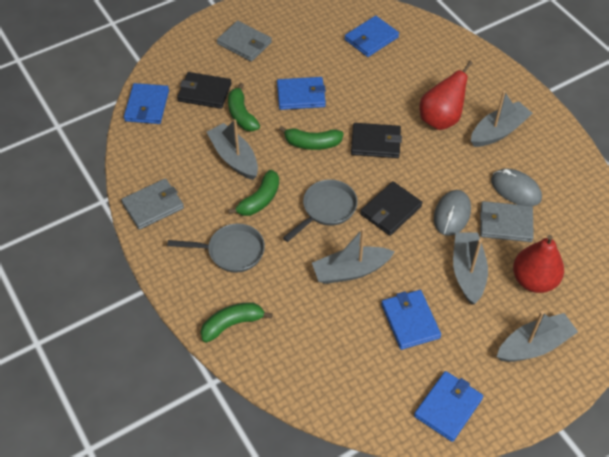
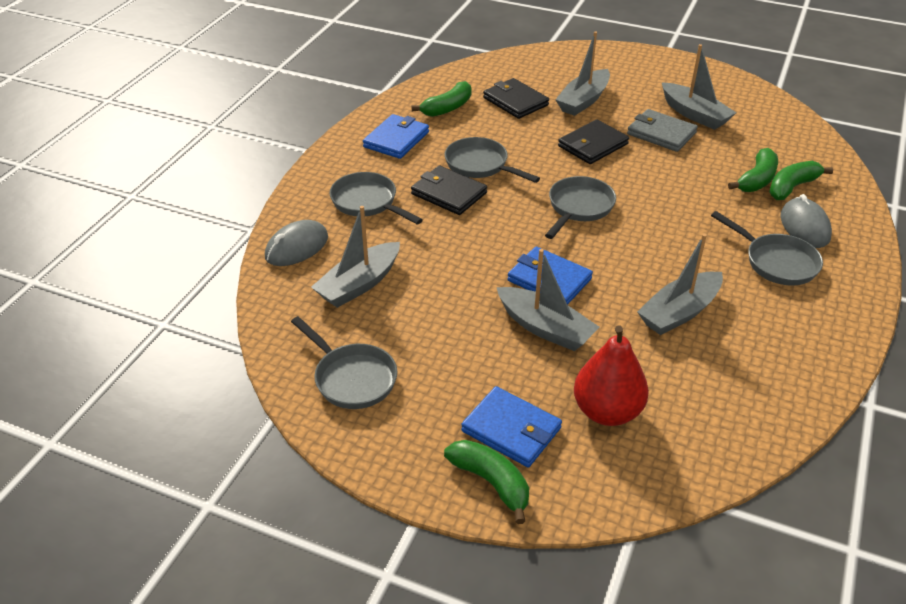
blue wallet: [124,83,169,124] [277,77,326,110] [345,16,399,57] [381,290,441,350] [414,371,483,442] = 5 -> [363,114,429,159] [461,386,562,467] [507,247,593,305] = 3
grey pan: [167,223,265,273] [283,179,358,242] = 2 -> [291,316,397,409] [330,172,423,225] [445,137,540,183] [545,176,616,239] [711,211,823,286] = 5
grey wallet: [121,178,184,230] [217,21,272,62] [480,201,534,242] = 3 -> [627,109,698,152] = 1
red pear: [420,61,473,130] [513,235,564,293] = 2 -> [574,325,649,426] = 1

